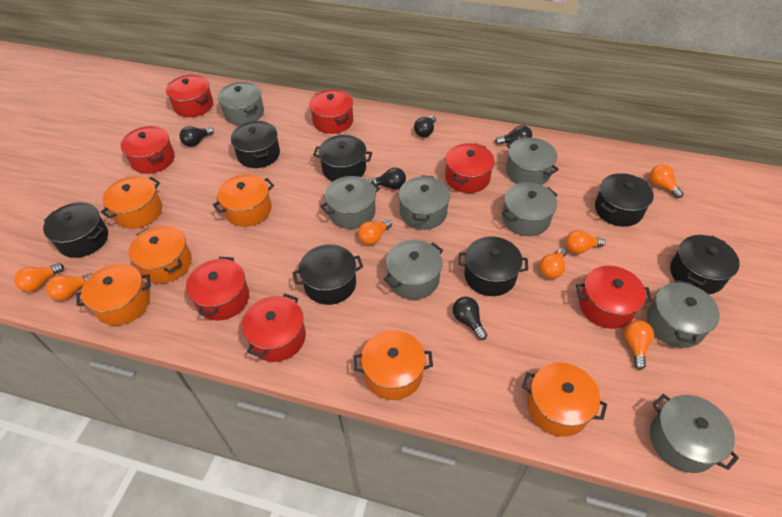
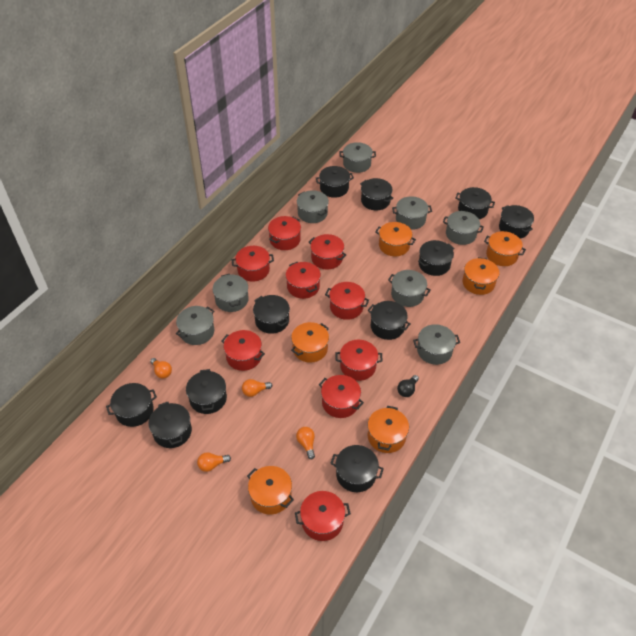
black light bulb: [179,126,214,147] [368,168,406,189] [414,116,436,137] [453,297,487,340] [495,125,532,145] = 5 -> [397,375,419,397] = 1
black pot: [43,202,108,258] [231,121,280,168] [292,244,363,305] [313,135,372,182] [458,237,528,296] [595,173,654,227] [670,235,740,295] = 7 -> [106,383,157,427] [148,402,192,448] [186,369,227,414] [253,295,290,334] [316,166,354,198] [330,445,384,492] [360,178,393,210] [368,301,410,340] [418,240,454,276] [455,187,495,219] [499,205,534,239] = 11
orange light bulb: [14,263,64,292] [46,273,93,301] [358,219,392,245] [540,248,566,279] [566,230,605,254] [624,320,654,370] [650,164,684,198] = 7 -> [150,358,172,379] [197,452,231,472] [242,379,272,397] [296,427,315,459] = 4
red pot: [121,126,175,174] [166,75,213,117] [186,257,249,320] [242,294,306,362] [309,89,353,134] [445,143,495,193] [576,266,652,329] = 7 -> [221,330,265,371] [231,246,274,282] [268,216,301,250] [286,262,321,299] [295,491,351,541] [309,234,346,269] [319,375,364,418] [325,282,369,320] [336,340,383,381] = 9

